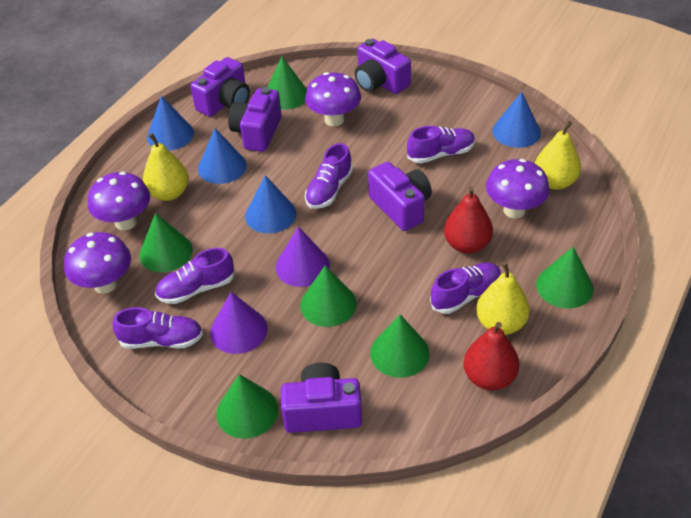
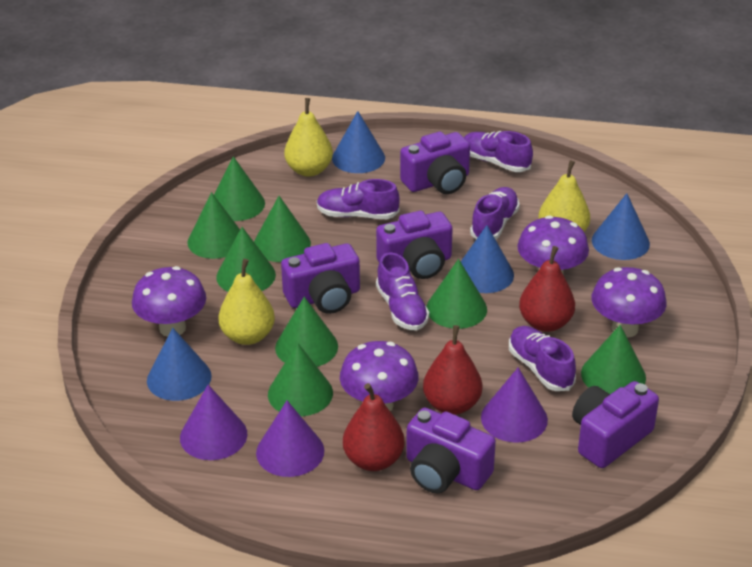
green cone: [139,213,193,272] [216,374,278,439] [268,57,307,110] [300,265,357,327] [370,315,430,378] [536,247,594,309] = 6 -> [187,192,240,259] [214,156,265,221] [216,227,276,292] [254,196,311,262] [268,343,333,416] [275,297,338,367] [426,259,487,329] [581,325,646,394] = 8
purple cone: [210,292,268,354] [276,227,330,287] = 2 -> [180,385,247,460] [256,401,324,477] [481,367,548,443] = 3
red pear: [444,186,493,254] [463,322,520,390] = 2 -> [343,383,405,471] [423,325,482,415] [519,246,575,332] = 3

